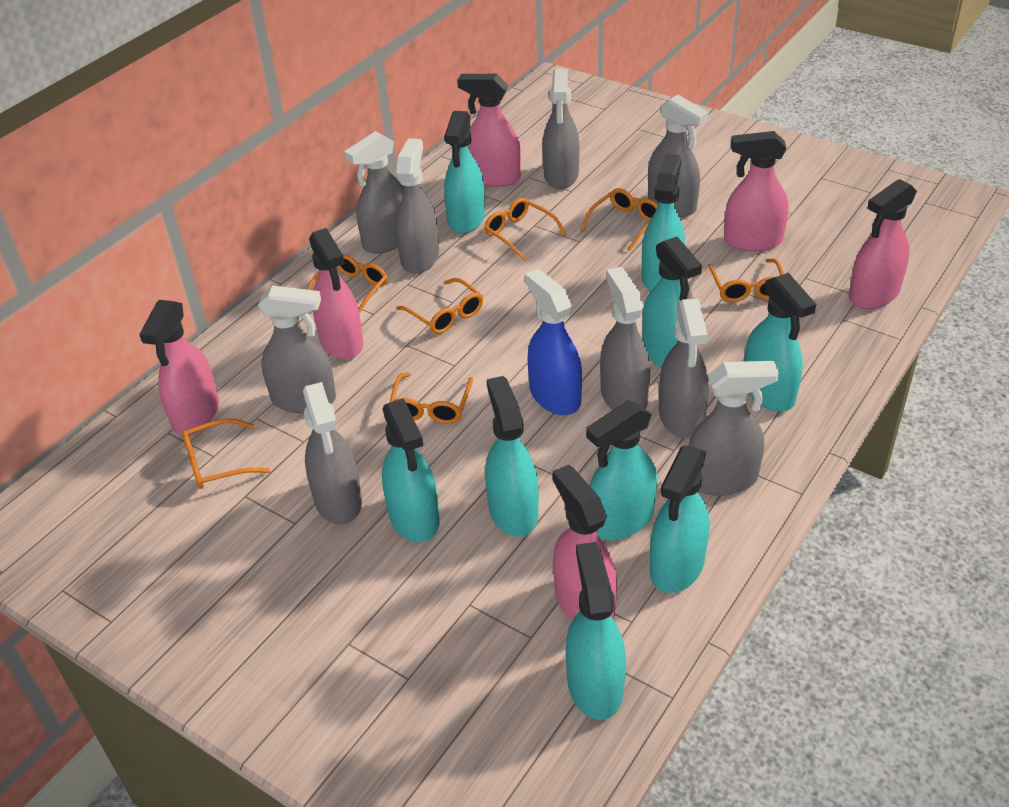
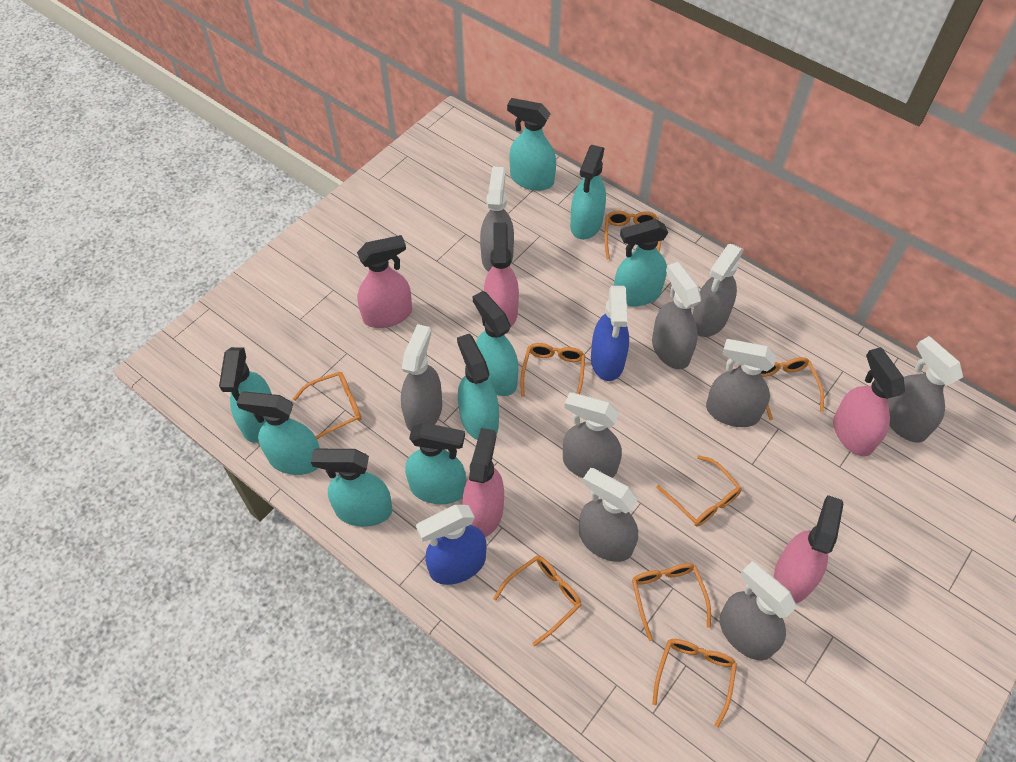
blue spray bottle: [525,269,582,415] = 1 -> [416,505,487,585] [591,286,629,381] = 2
orange glasses: [182,418,270,489] [307,254,388,314] [389,372,473,424] [397,278,483,334] [484,198,567,262] [580,188,658,251] [708,259,784,302] = 7 -> [293,372,361,439] [493,556,581,647] [520,343,585,397] [604,210,661,259] [632,563,711,641] [652,639,737,728] [656,455,741,526] [761,357,824,420] = 8
pink spray bottle: [139,300,219,435] [309,228,363,360] [457,74,521,187] [552,464,617,621] [724,131,789,251] [849,179,917,309] = 6 -> [357,235,412,328] [463,428,504,537] [484,222,519,328] [774,495,843,603] [833,347,905,457] = 5

